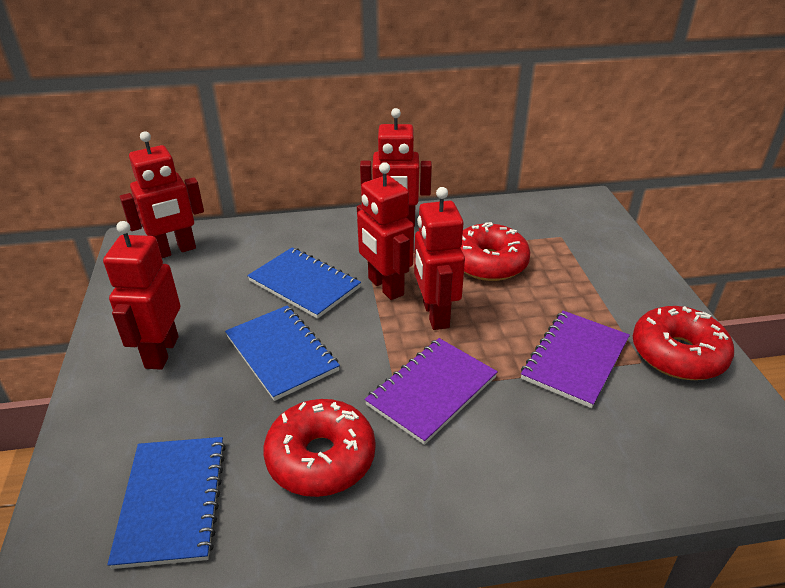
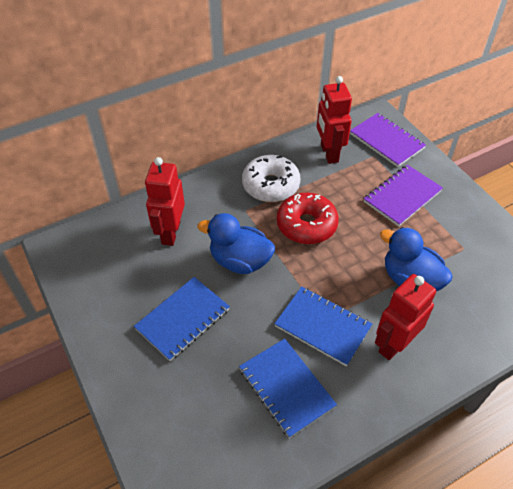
blue duck: none = 0 -> [197,213,275,274] [380,227,453,291] = 2
red donut: [264,399,375,497] [461,222,531,281] [633,306,734,380] = 3 -> [277,193,339,244] = 1
red robot: [103,221,180,370] [120,131,204,258] [357,162,414,300] [360,108,432,227] [414,187,465,330] = 5 -> [145,157,185,246] [317,76,352,164] [375,274,436,360] = 3
white donut: none = 0 -> [242,155,300,202] = 1

